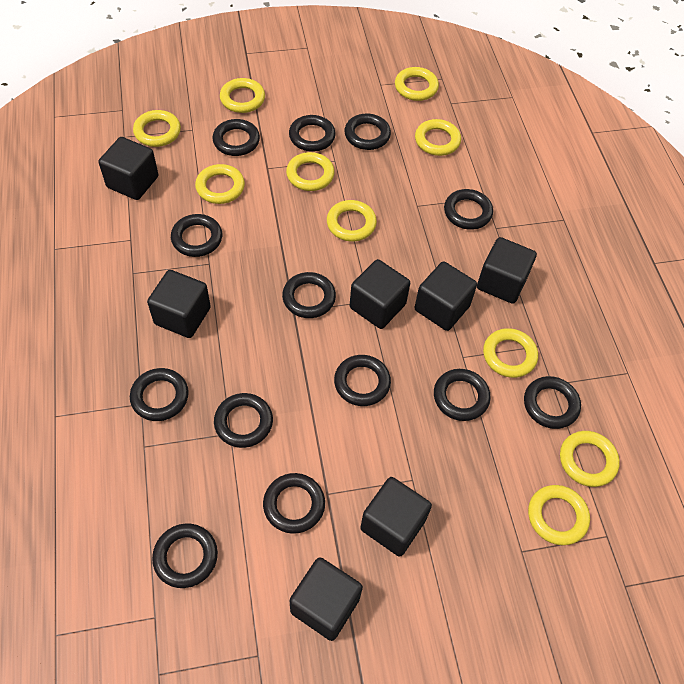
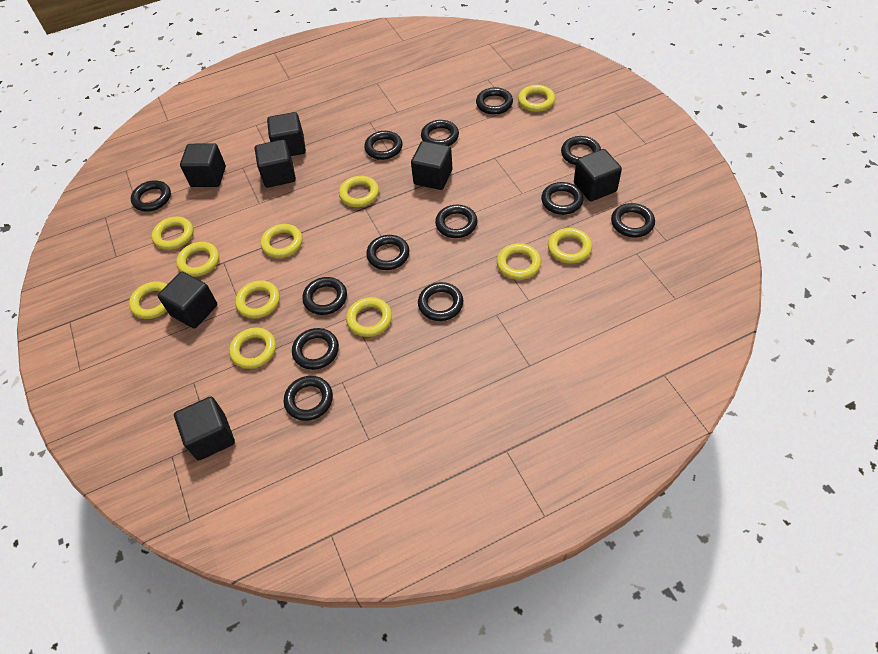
yellow ring: [133,110,181,147] [195,164,245,204] [220,78,265,113] [286,152,335,191] [327,200,377,242] [395,67,439,101] [415,119,461,156] [483,328,538,378] [528,485,590,545] [560,431,620,487] = 10 -> [129,282,167,319] [152,217,194,250] [176,242,219,277] [229,327,276,369] [235,280,280,318] [261,224,303,258] [339,176,379,207] [346,297,392,337] [497,243,541,280] [518,85,555,112] [548,228,592,264] = 11

